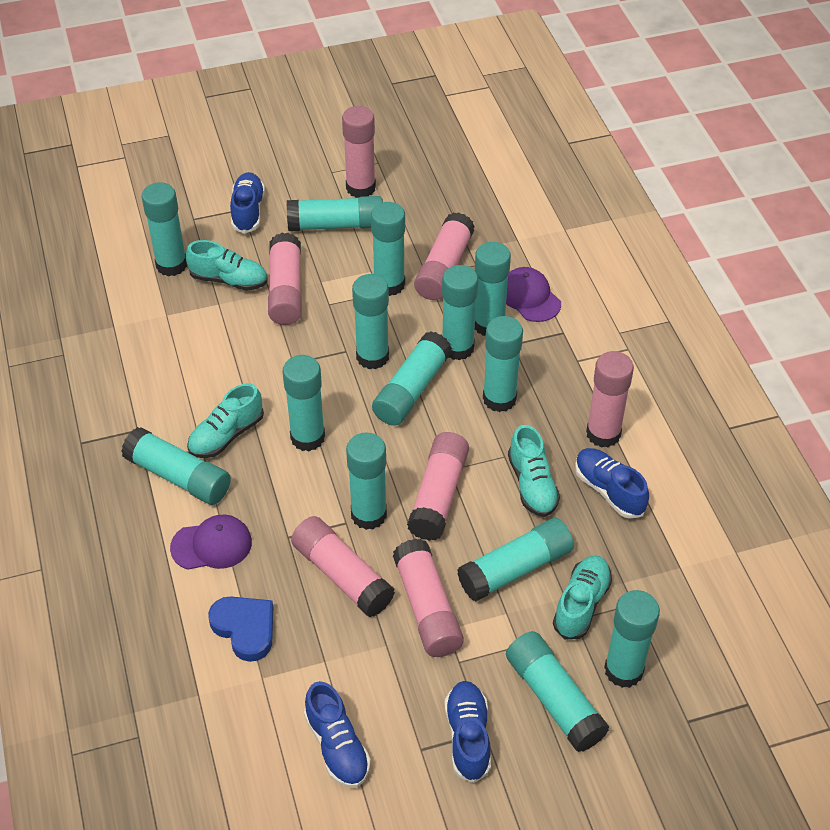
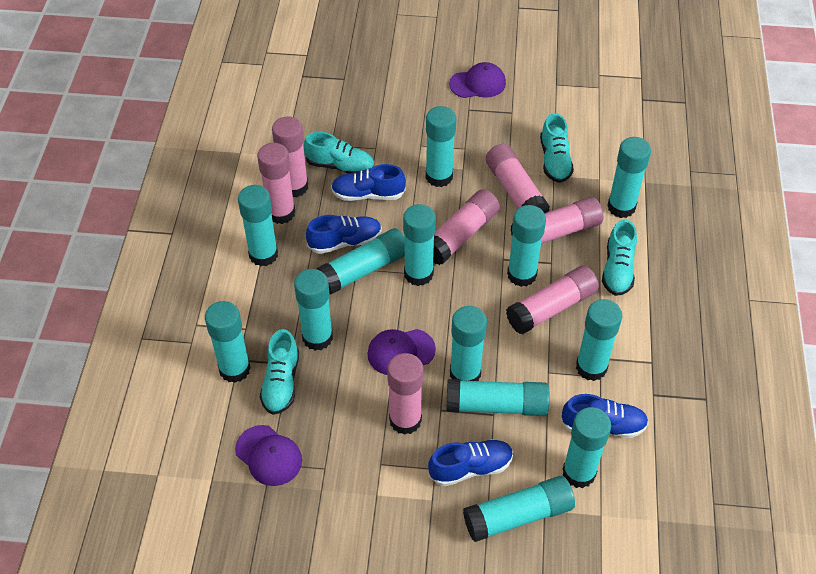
blue heart: [208,596,273,662] = 1 -> none = 0
purple cap: [170,515,252,570] [506,267,561,322] = 2 -> [235,425,302,486] [367,329,436,375] [449,62,506,98] = 3
turquoise glue stick: [121,427,231,505] [142,182,187,276] [283,355,325,451] [287,196,383,231] [346,432,387,530] [352,274,389,369] [371,202,405,296] [372,331,452,426] [442,265,478,360] [457,518,574,601] [475,242,511,336] [483,316,523,412] [506,631,609,752] [604,590,660,688] = 14 -> [205,301,251,383] [238,185,278,266] [294,269,333,351] [317,228,405,294] [403,204,436,286] [426,106,456,187] [446,379,550,416] [450,306,487,381] [463,476,575,542] [507,205,546,287] [563,407,611,488] [576,299,622,381] [607,137,651,218] = 13

